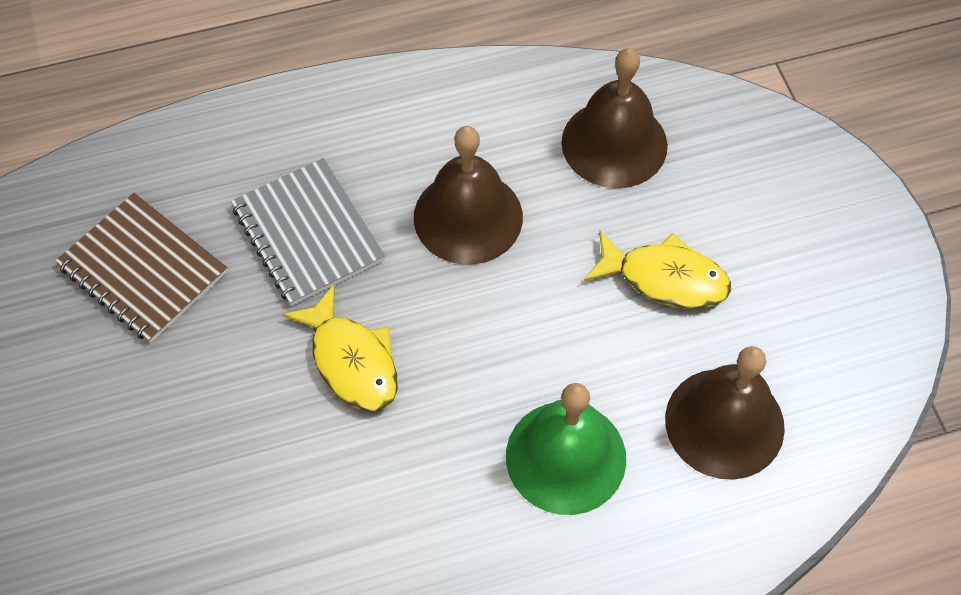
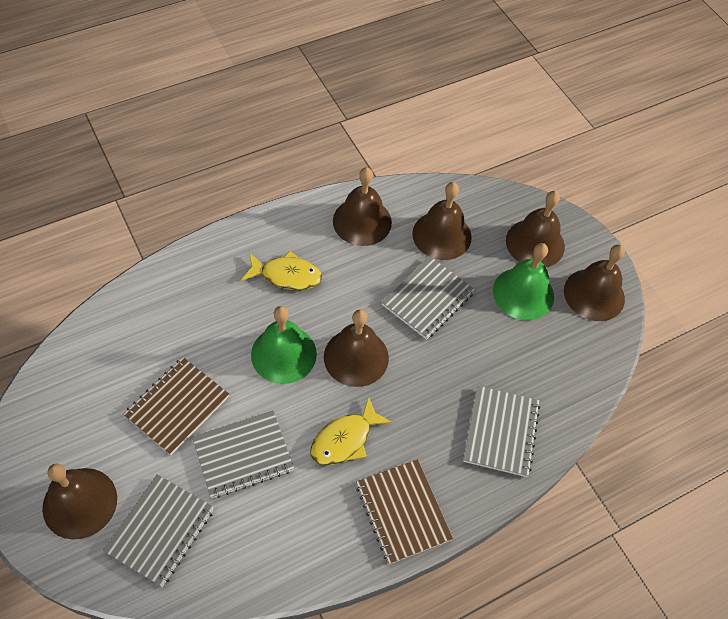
brown bell: [414,126,523,265] [561,48,668,188] [665,346,785,480] = 3 -> [42,464,117,540] [324,309,389,387] [333,167,392,246] [412,182,472,260] [506,191,565,267] [564,245,625,321] = 6
brown notebook: [56,193,228,343] = 1 -> [123,357,229,455] [356,459,453,564] = 2
green bell: [506,383,626,515] = 1 -> [251,306,317,384] [493,243,554,320] = 2
grey notebook: [231,158,385,306] = 1 -> [103,474,214,587] [192,410,294,498] [382,256,475,340] [463,386,540,477] = 4

